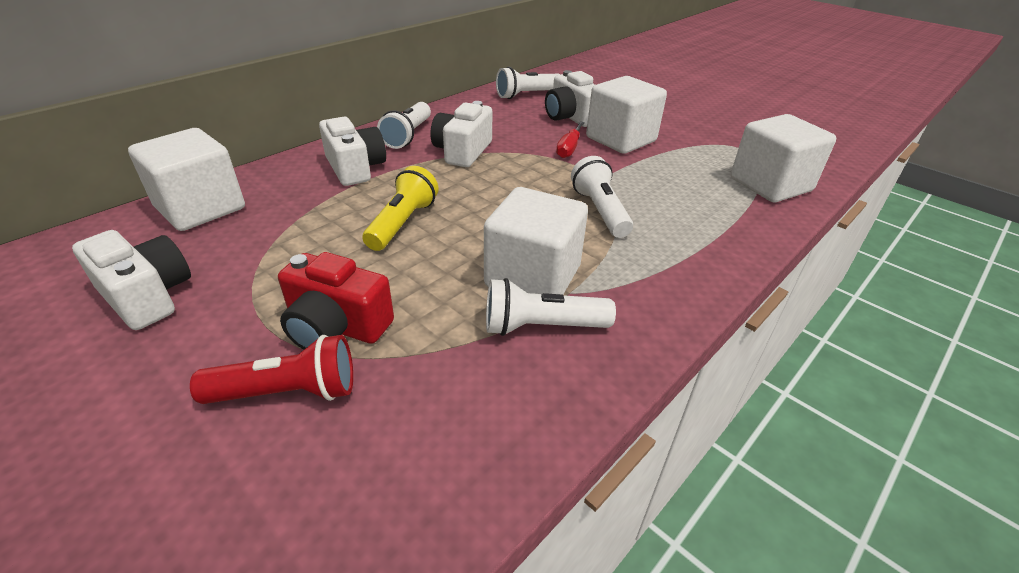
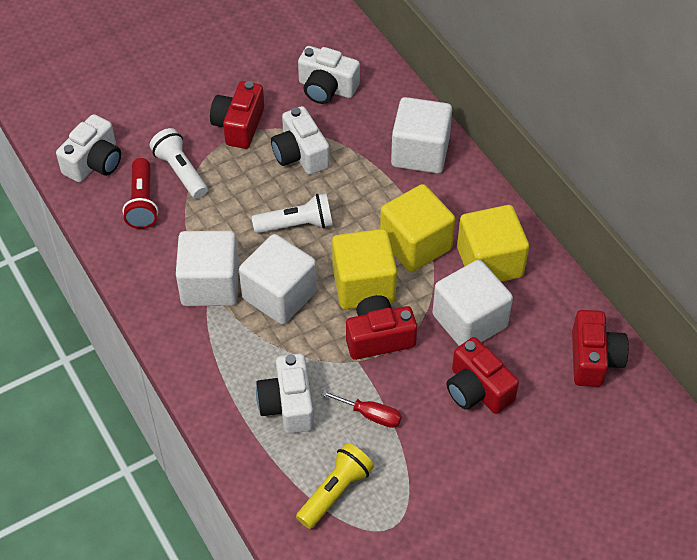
red camera: [278,252,394,350] = 1 -> [210,81,264,149] [346,295,417,360] [447,337,519,414] [572,310,629,387] = 4
white flashlight: [377,102,431,149] [486,278,616,336] [496,67,560,99] [571,156,633,238] = 4 -> [150,128,208,199] [252,193,333,233] = 2
yellow cube: none = 0 -> [332,229,397,309] [380,184,455,272] [457,205,529,282] = 3

